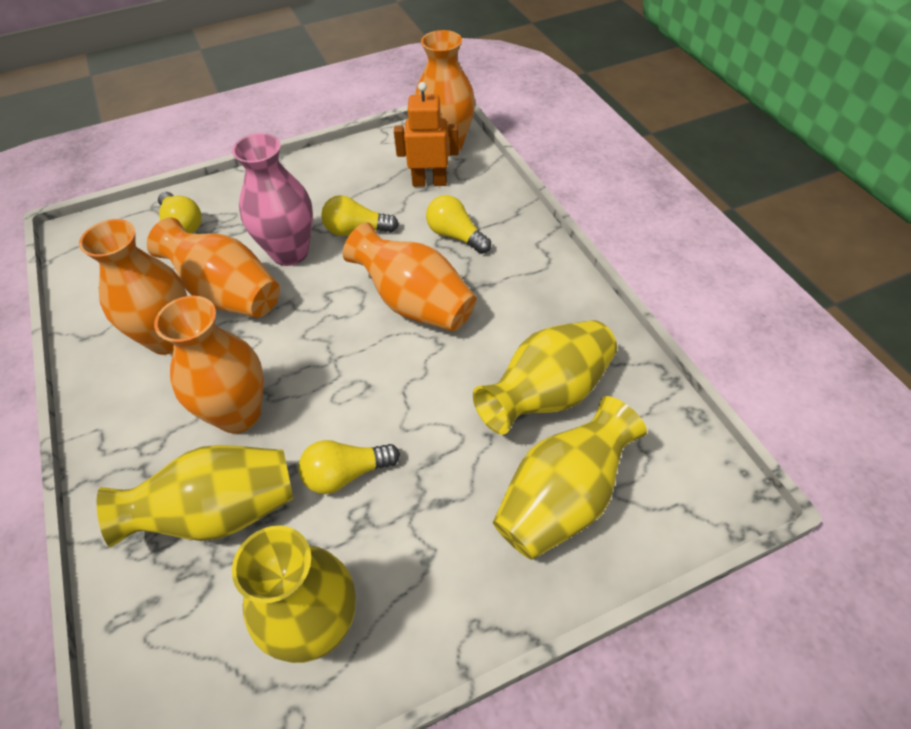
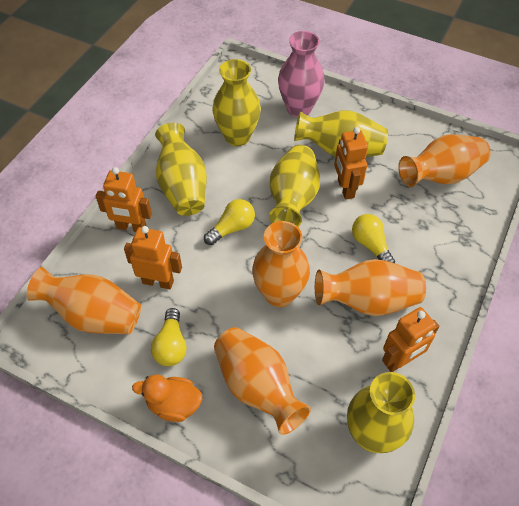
orange duck: none = 0 -> [132,375,202,422] = 1
orange robot: [394,82,459,187] = 1 -> [96,167,152,232] [124,226,182,289] [334,127,368,200] [382,307,439,372] = 4
yellow light bulb: [158,192,202,233] [298,440,400,494] [321,195,399,236] [426,195,491,254] = 4 -> [151,308,187,366] [204,199,255,245] [352,214,395,263] = 3
yellow vase: [97,445,293,547] [232,526,356,663] [473,320,617,435] [493,396,647,560] = 4 -> [155,123,207,216] [212,59,261,146] [269,145,320,227] [294,110,388,157] [347,372,415,453] = 5

